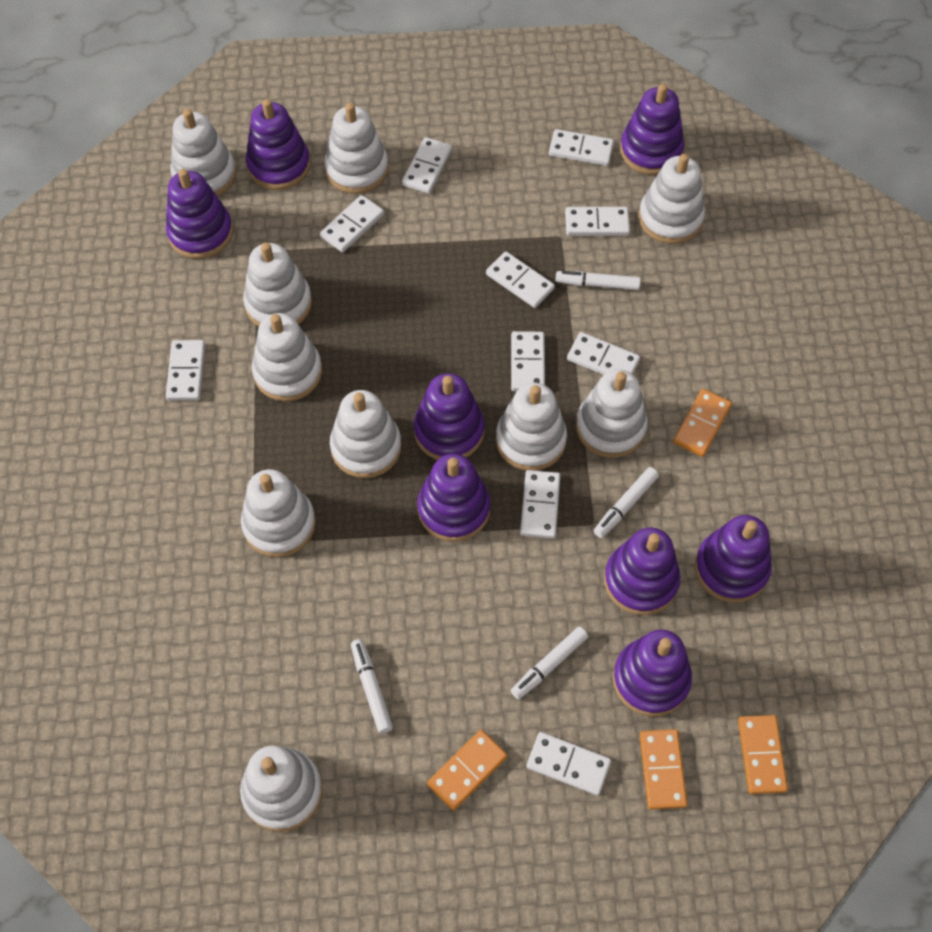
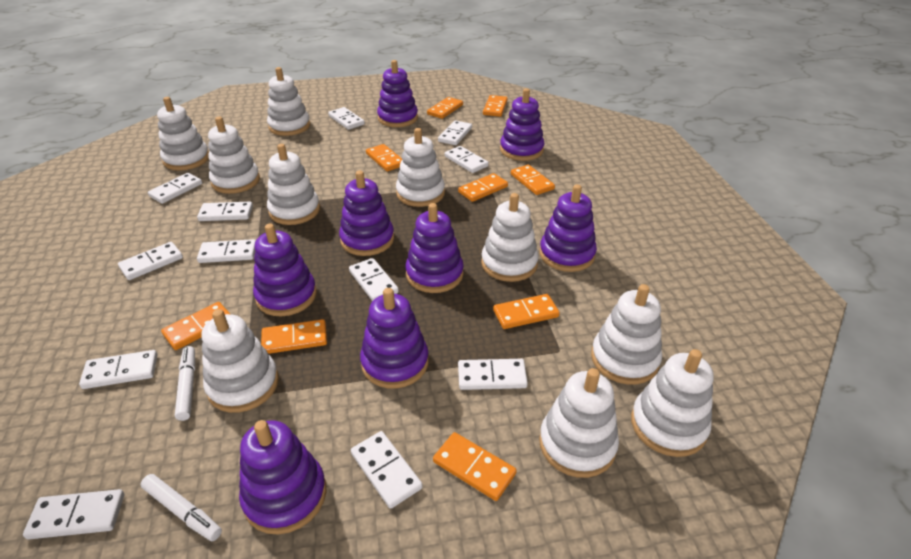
orange domino: [427,730,507,811] [640,729,688,809] [673,389,732,457] [738,715,788,794] = 4 -> [161,302,230,350] [261,319,327,354] [366,144,402,171] [427,97,463,119] [433,432,517,501] [458,173,508,202] [483,95,508,117] [493,294,560,329] [511,165,555,195] = 9
white domino: [166,340,205,401] [320,195,384,252] [402,137,452,194] [486,252,555,308] [511,331,545,391] [520,470,560,539] [526,732,611,795] [549,129,614,166] [565,207,630,236] [567,332,640,375] = 10 -> [23,489,124,540] [79,350,157,389] [118,242,183,280] [148,173,202,204] [197,202,253,221] [197,239,256,263] [328,107,365,130] [349,258,399,301] [351,431,423,509] [438,120,472,145] [445,146,489,173] [458,359,528,390] = 12
white marker: [351,639,393,734] [511,627,588,700] [556,271,641,290] [593,467,659,538] = 4 -> [141,474,222,541] [175,346,195,421] = 2

